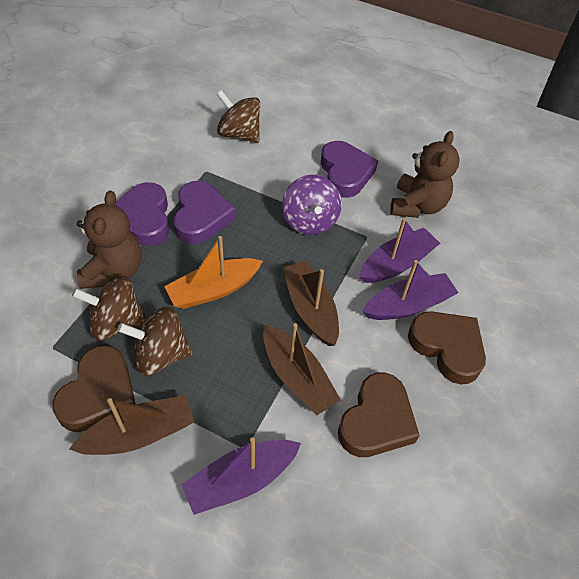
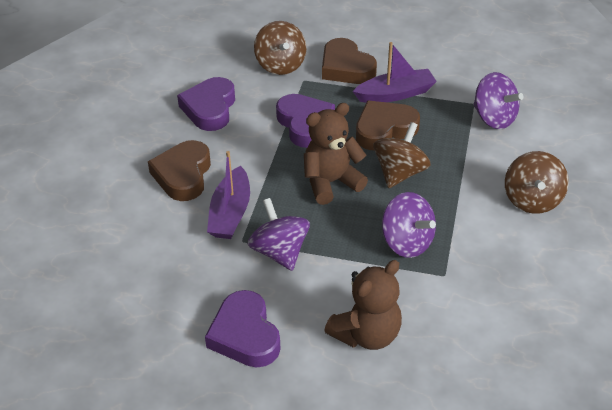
brown boat: [69,395,194,455] [263,323,341,415] [283,261,339,346] = 3 -> none = 0
orange boat: [164,236,263,309] = 1 -> none = 0
purple boat: [181,437,301,515] [359,218,440,283] [362,260,459,320] = 3 -> [207,151,250,239] [352,42,437,103] = 2
purple spinning top: [282,175,342,235] = 1 -> [247,198,310,271] [382,192,436,258] [473,72,524,129] = 3

